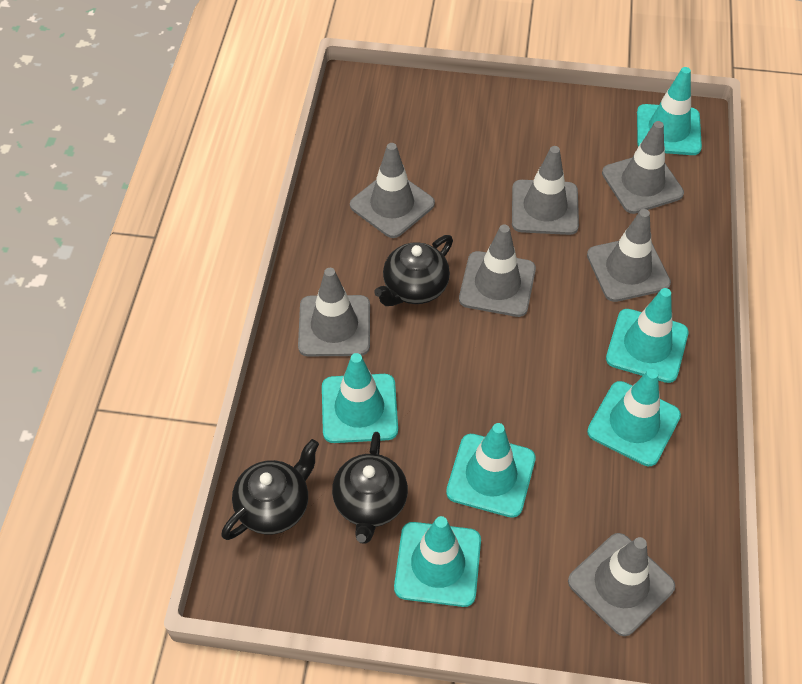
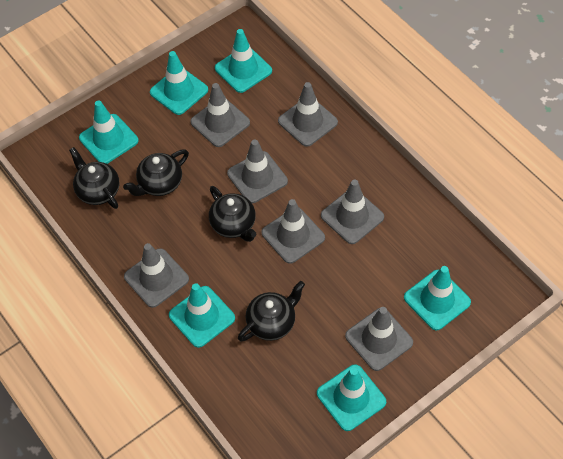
black teapot: [221,439,319,540] [332,432,408,544] [374,235,453,306] = 3 -> [69,147,120,209] [123,150,189,196] [209,186,257,242] [238,281,305,342] = 4

